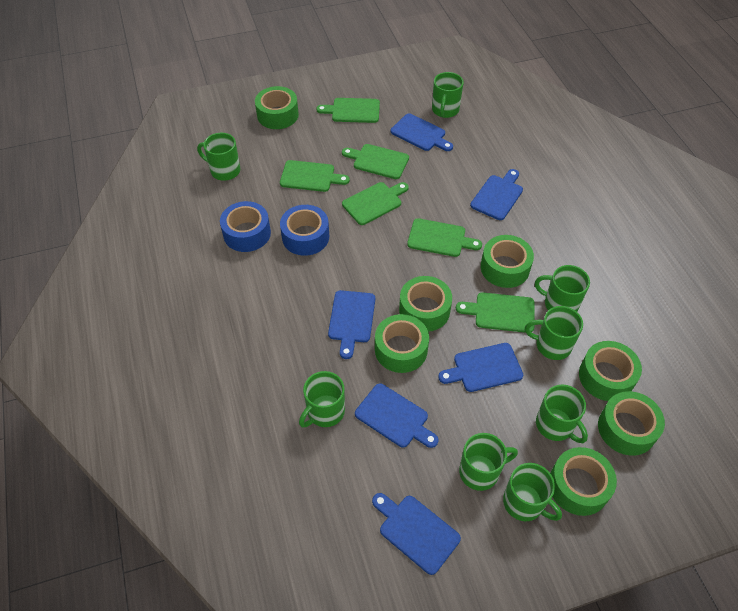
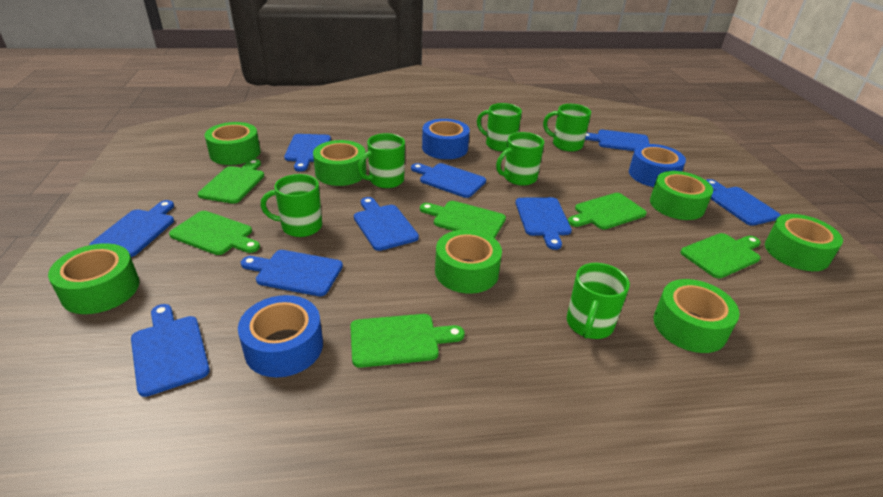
blue cutting board: [328,290,375,359] [355,384,438,448] [372,493,461,575] [390,114,453,151] [438,343,523,392] [470,169,523,220] = 6 -> [89,200,174,257] [131,304,210,397] [241,250,343,296] [284,134,331,171] [354,197,419,251] [411,163,486,198] [516,197,572,250] [585,130,649,151] [706,179,781,226] = 9
blue tape: [220,201,271,252] [280,205,329,256] = 2 -> [238,295,323,377] [422,119,470,159] [629,144,686,187] = 3
green mug: [197,133,240,181] [299,371,345,427] [432,72,464,118] [459,433,518,491] [503,463,562,521] [525,306,583,360] [535,265,590,312] [536,385,588,443] = 8 -> [260,174,322,237] [358,133,405,188] [477,103,522,152] [496,132,544,186] [543,104,591,152] [567,263,630,339] = 6

